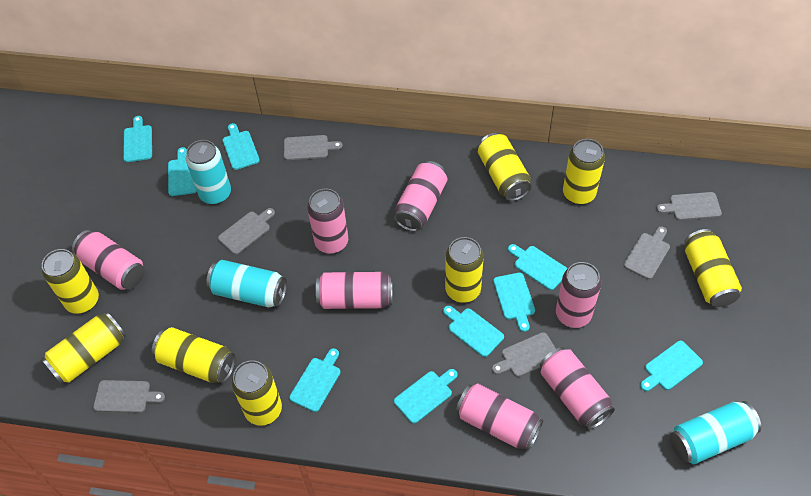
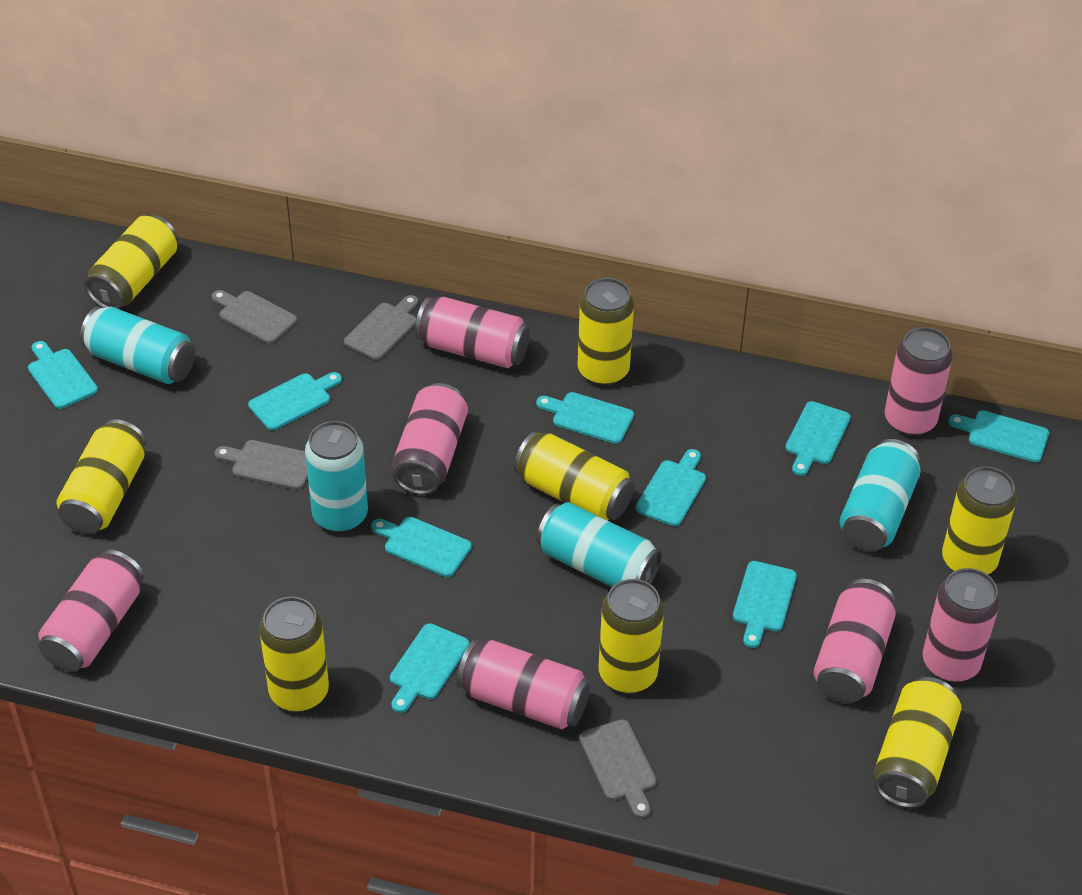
grey cutting board: [93,380,165,413] [218,208,275,255] [284,135,343,160] [492,332,556,377] [624,226,670,279] [657,192,722,220] = 6 -> [212,290,297,344] [215,440,308,490] [344,295,418,360] [579,719,657,818] = 4
turquoise can: [186,140,231,205] [206,260,287,308] [670,401,761,464] = 3 -> [80,307,195,384] [305,421,368,533] [537,502,662,587] [839,439,920,551] = 4

